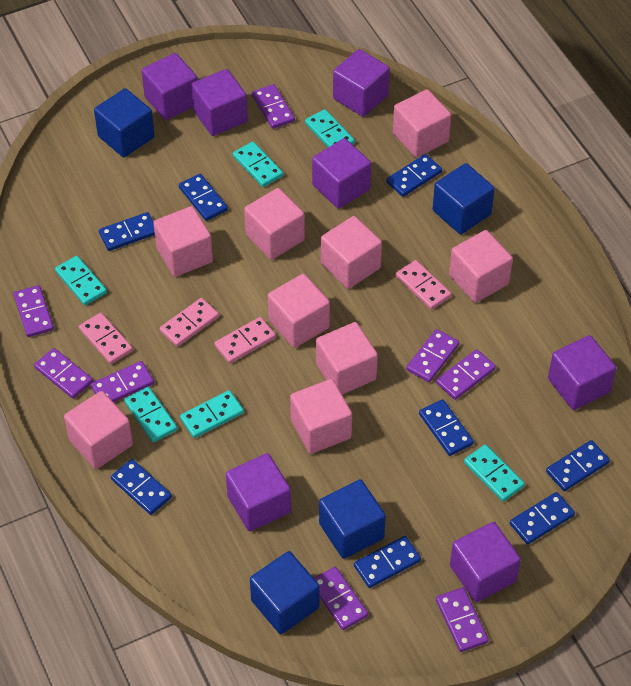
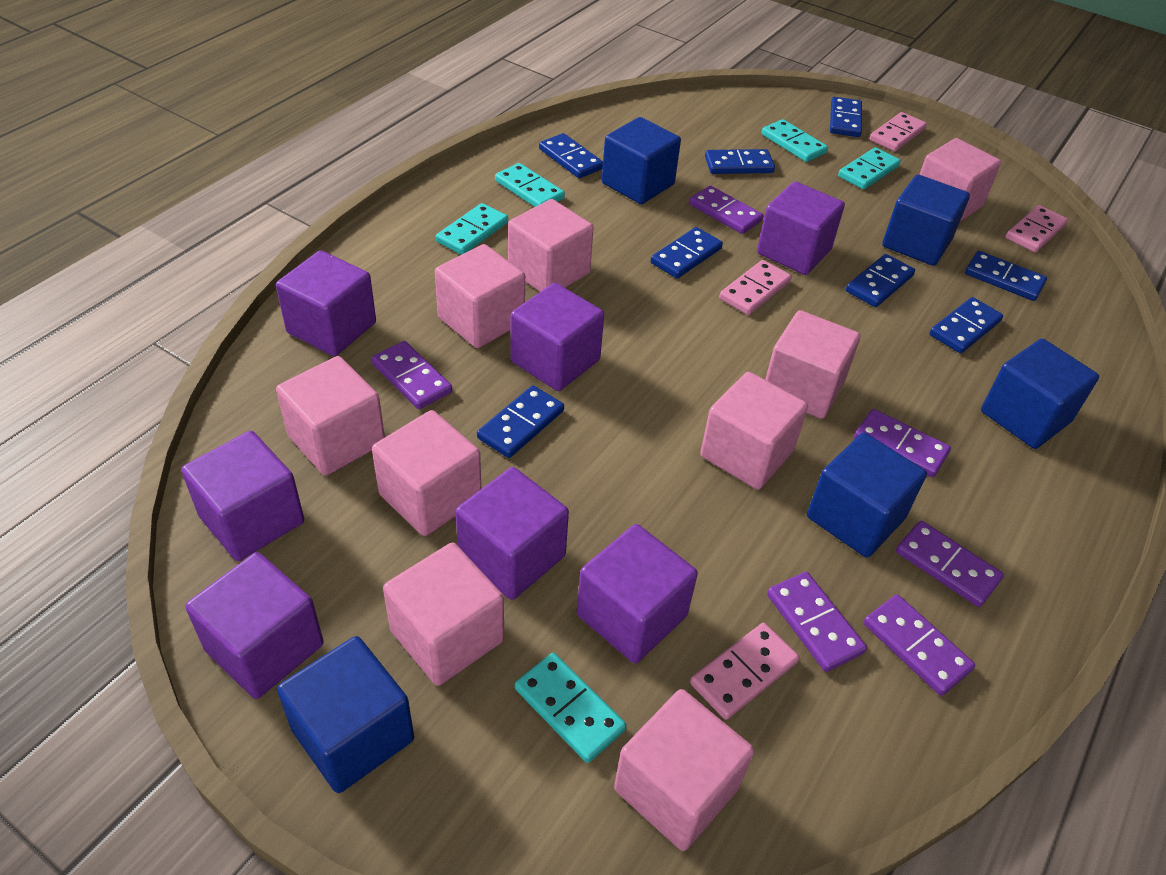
blue cube: [94,88,155,157] [250,551,320,634] [319,479,386,559] [433,163,495,234] = 4 -> [277,636,414,793] [602,117,681,204] [807,433,927,558] [882,174,970,266] [981,339,1099,449] = 5
purple domino: [13,285,54,337] [34,348,93,399] [91,361,154,402] [252,84,295,129] [314,567,368,630] [406,329,459,382] [436,349,496,400] [436,587,489,652] = 8 -> [371,341,452,409] [689,186,763,234] [767,572,867,672] [854,409,951,477] [864,594,975,696] [896,521,1004,607] = 6
turquoise domino: [55,256,107,305] [124,387,177,442] [180,390,244,438] [233,142,283,187] [305,109,355,147] [464,444,525,502] = 6 -> [436,203,508,255] [495,163,565,207] [515,653,626,763] [761,119,828,162] [838,147,901,189] = 5

